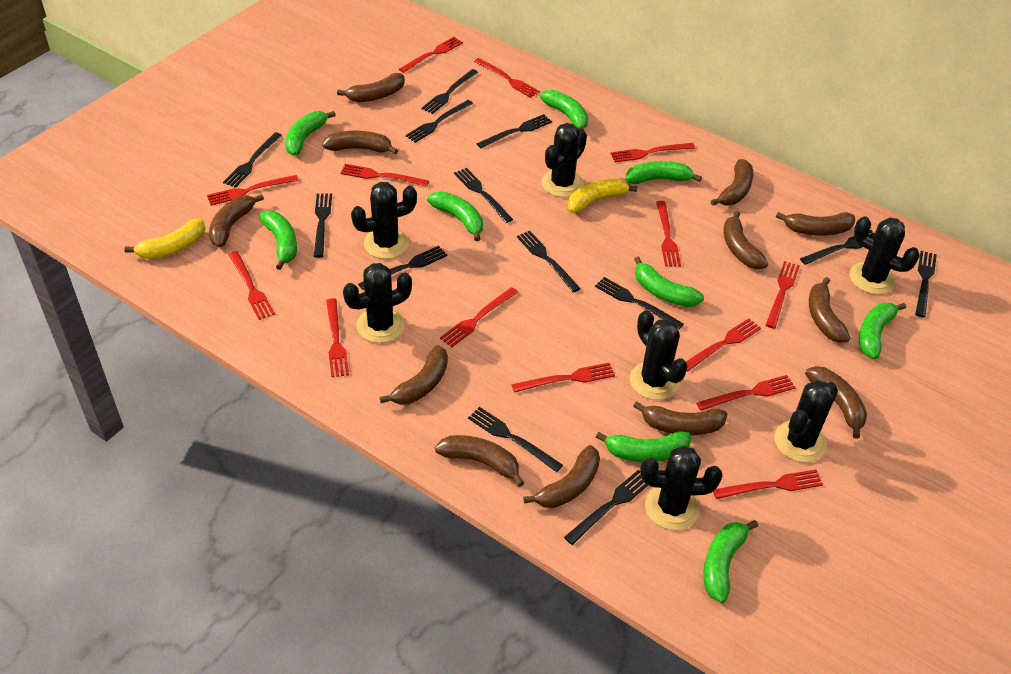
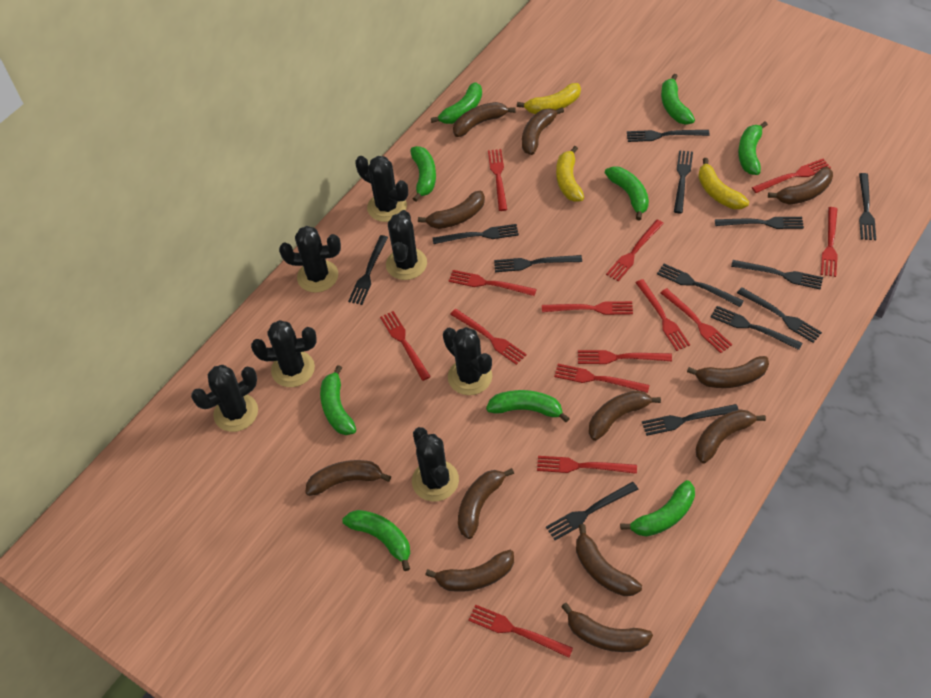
yellow banana: [124,218,206,259] [568,179,637,213] = 2 -> [517,83,581,114] [556,146,584,202] [698,158,749,209] = 3

